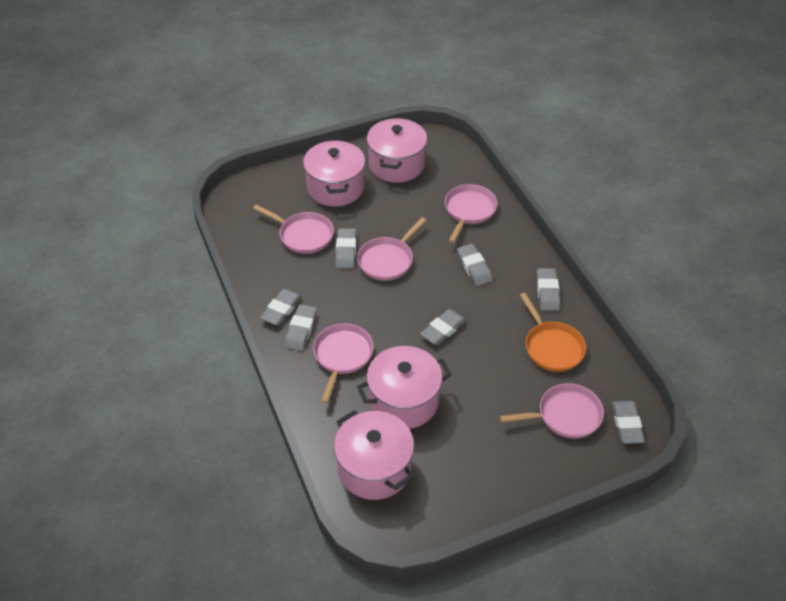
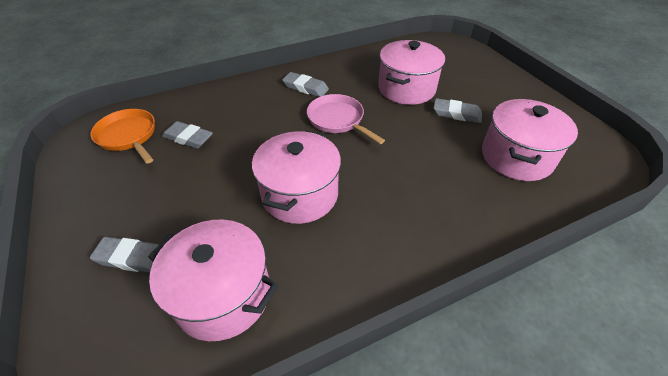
grey eraser: [260,289,302,326] [284,304,317,351] [335,228,356,268] [420,309,466,345] [457,244,493,286] [537,268,560,311] [612,401,645,444] = 7 -> [90,237,159,273] [162,121,213,149] [282,72,329,97] [433,98,482,123] = 4
pink pan: [253,205,334,254] [313,323,374,403] [357,217,427,281] [445,184,497,243] [500,383,604,439] = 5 -> [307,94,385,144] = 1

